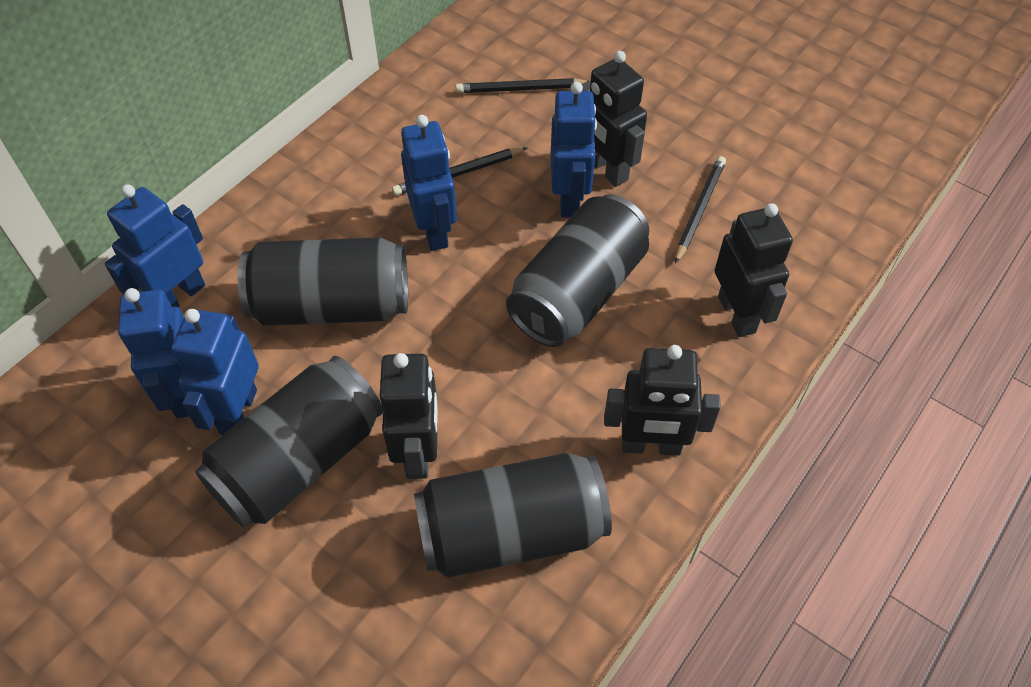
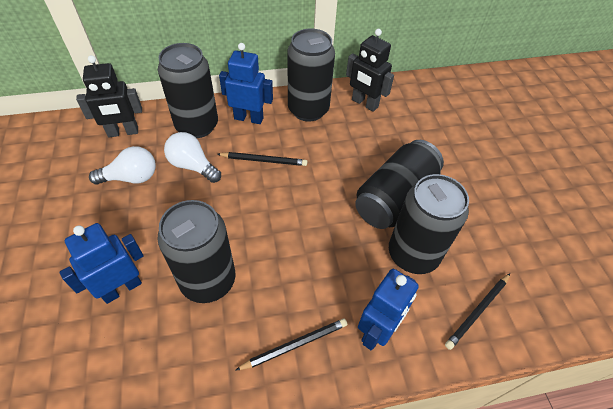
black can: [195,356,383,528] [238,237,408,326] [414,453,612,578] [506,194,649,347] = 4 -> [157,200,236,303] [158,43,218,138] [288,29,335,121] [355,140,444,229] [389,174,469,274] = 5
black robot: [380,353,438,479] [582,51,647,187] [604,345,721,456] [715,203,793,337] = 4 -> [76,55,142,137] [346,29,394,112] = 2
blue robot: [104,184,205,307] [118,288,189,418] [171,309,259,435] [401,115,457,251] [551,82,597,218] = 5 -> [60,223,144,304] [219,43,273,124] [358,269,419,350] = 3
white light bulb: none = 0 -> [89,146,156,185] [164,132,221,183] = 2

